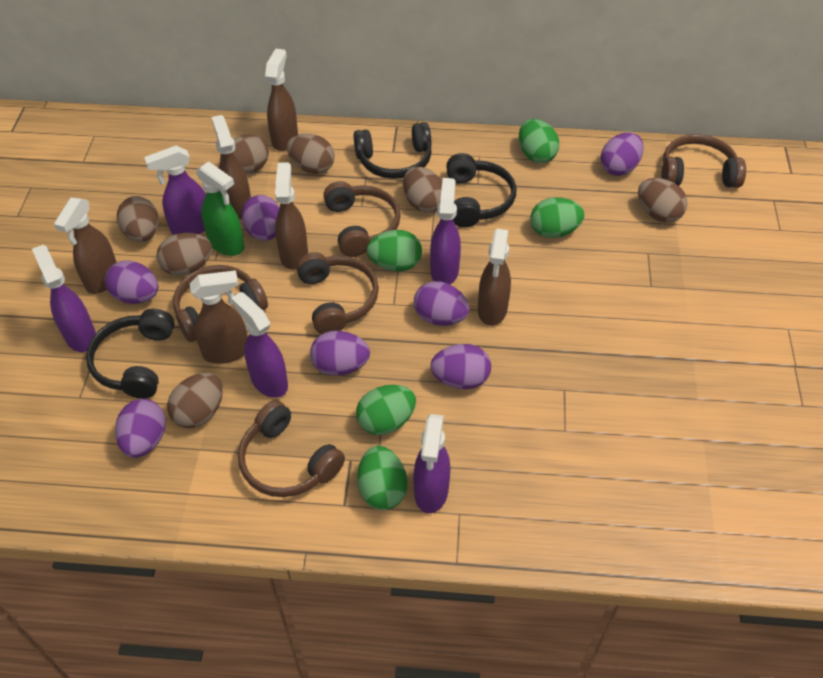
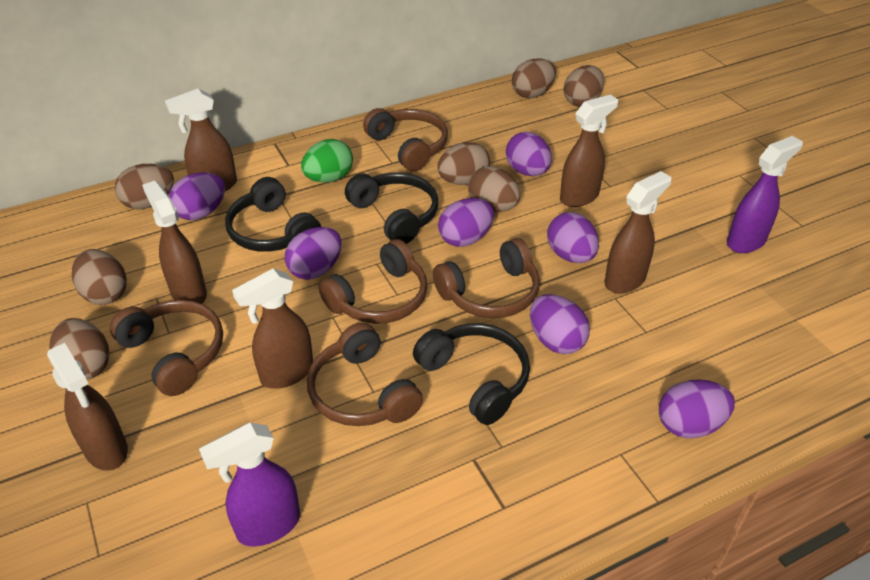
green egg: [356,385,416,435] [357,446,407,510] [367,230,422,271] [519,119,559,163] [530,197,584,238] = 5 -> [301,139,353,183] = 1
green spray bottle: [196,161,244,256] = 1 -> none = 0
purple spray bottle: [32,245,96,352] [144,146,206,235] [231,292,288,398] [414,414,450,513] [430,178,461,284] = 5 -> [199,423,300,547] [727,136,803,253] = 2

